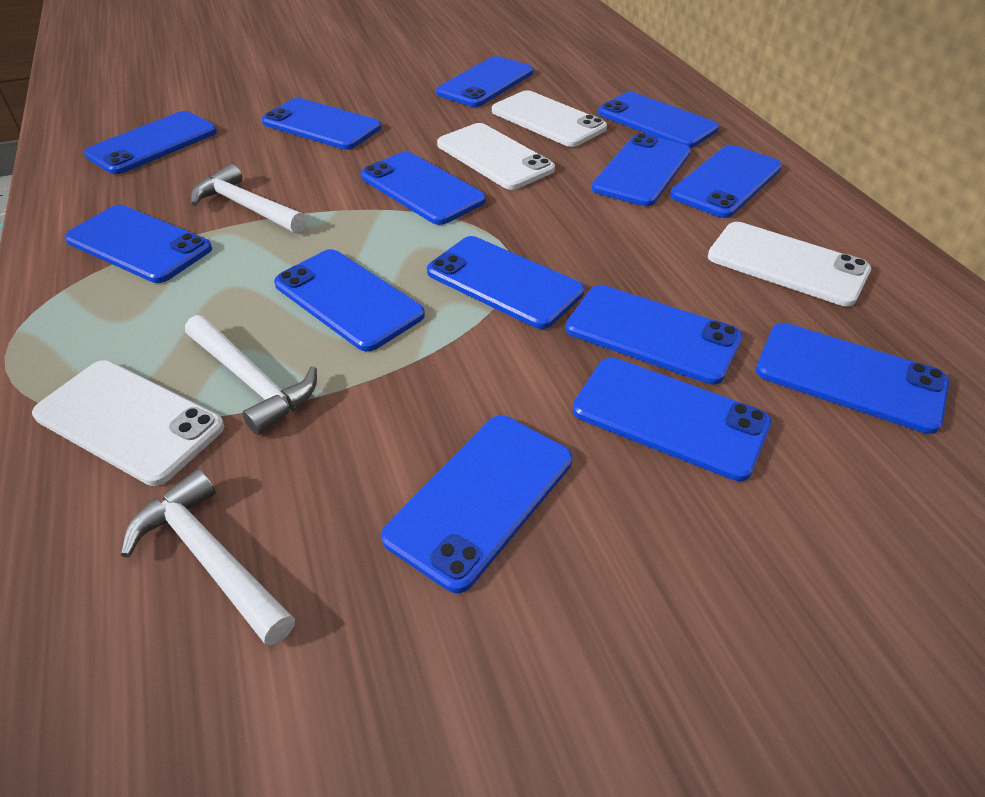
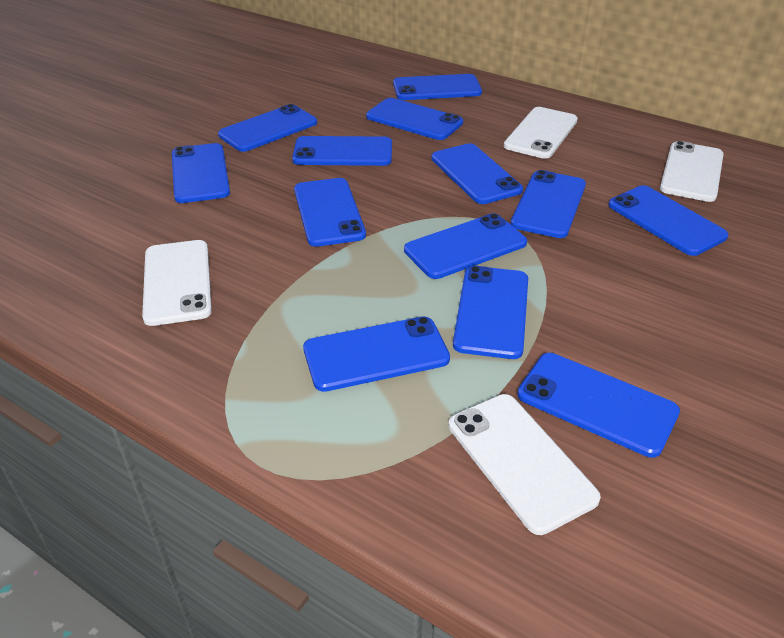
blue phone: [65,205,212,283] [84,111,217,174] [262,98,381,150] [274,249,425,352] [361,152,486,225] [381,415,573,593] [427,236,584,329] [436,56,533,107] [566,285,743,384] [573,358,772,481] [592,133,691,206] [598,92,719,148] [670,145,782,218] [756,323,949,434] = 14 -> [172,143,230,203] [218,104,317,152] [292,136,392,166] [294,178,366,247] [303,316,450,392] [366,98,463,140] [393,74,482,100] [404,213,527,279] [431,143,523,204] [453,266,528,359] [511,170,586,238] [517,353,680,458] [608,185,728,256] = 13
white hammer: [121,469,295,646] [185,315,317,435] [191,164,307,233] = 3 -> none = 0

